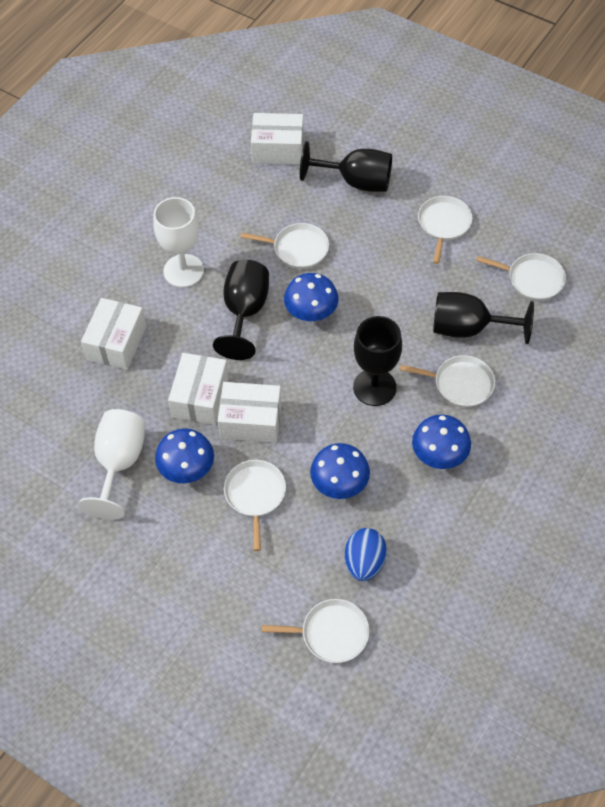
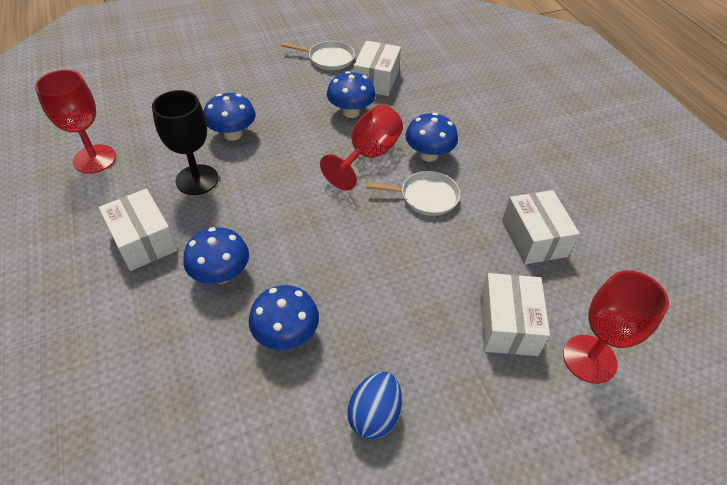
black goblet: [213,259,269,360] [300,141,392,192] [353,316,402,406] [433,292,534,344] = 4 -> [152,90,219,195] = 1
blue mushroom: [155,428,214,483] [284,273,339,321] [310,443,370,499] [412,414,471,469] = 4 -> [183,227,249,284] [204,93,256,140] [249,285,319,350] [327,71,376,118] [405,113,458,162] = 5
red goblet: none = 0 -> [35,70,116,174] [320,105,403,190] [563,270,669,384] = 3
white goblet: [78,409,146,520] [153,197,204,288] = 2 -> none = 0
white pan: [224,460,286,551] [241,223,329,269] [262,599,369,663] [400,355,495,407] [418,196,473,264] [476,253,566,301] = 6 -> [281,41,355,70] [366,171,460,216] = 2

